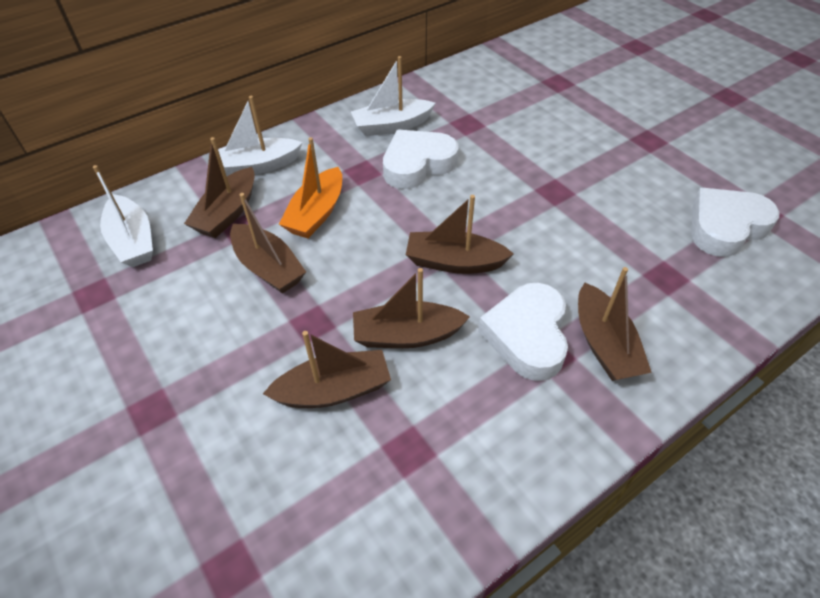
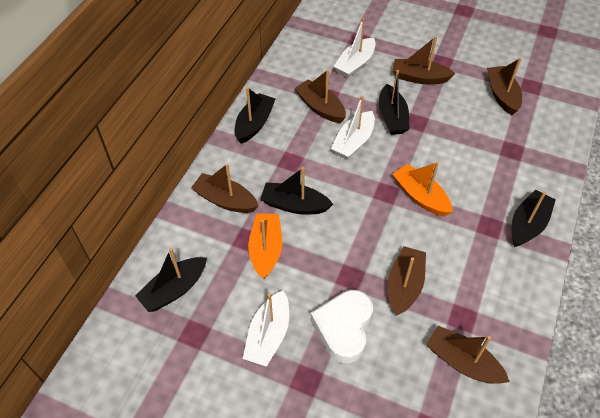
black boat: none = 0 -> [135,248,207,312] [235,87,276,144] [260,167,333,215] [379,70,410,135] [512,189,556,247] = 5
orange boat: [279,137,342,238] = 1 -> [248,213,282,279] [392,162,452,216] = 2
white heart: [383,129,459,189] [478,283,568,381] [691,188,780,257] = 3 -> [310,290,373,363] = 1

